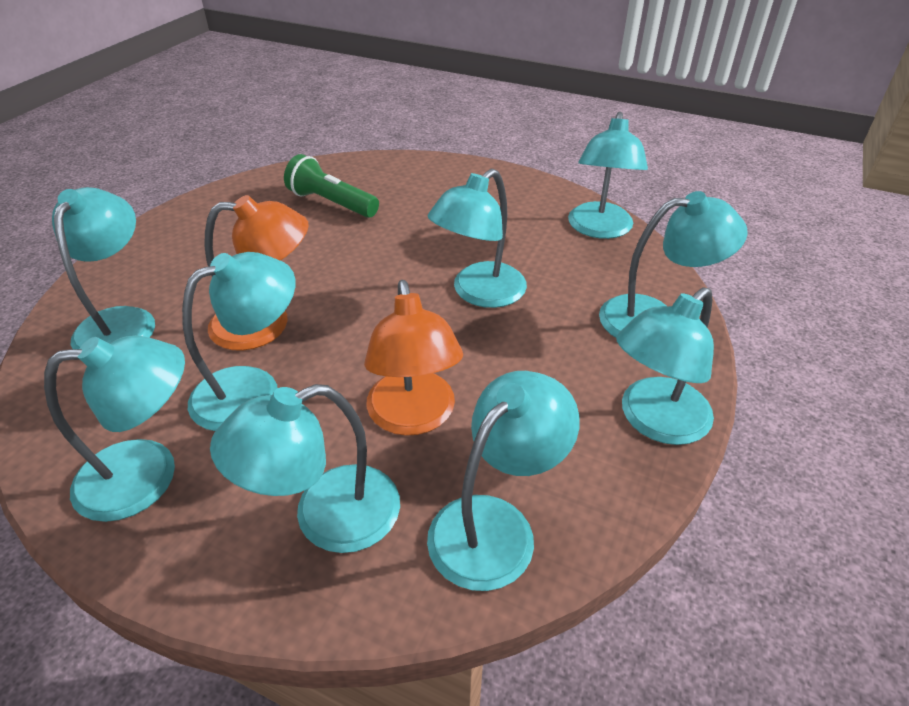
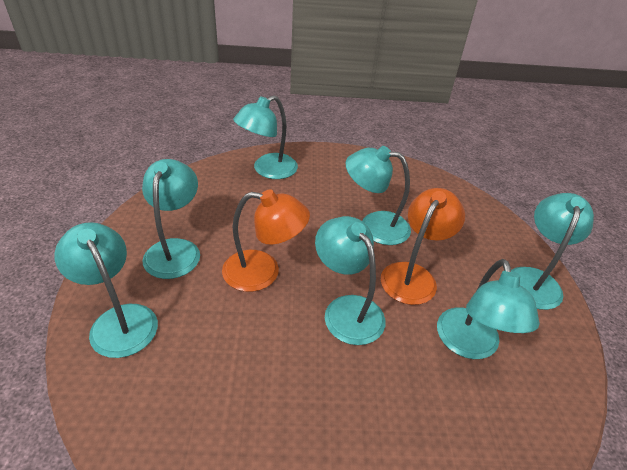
green flashlight: [284,154,379,218] = 1 -> none = 0
turquoise lamp: [44,335,185,522] [52,187,155,349] [182,252,296,431] [210,384,400,553] [427,371,580,591] [428,169,527,308] [568,112,648,239] [599,191,748,338] [616,287,714,445] = 9 -> [54,222,158,358] [142,159,200,279] [233,95,298,179] [315,216,385,345] [345,146,411,245] [437,259,540,359] [511,193,594,310] = 7

